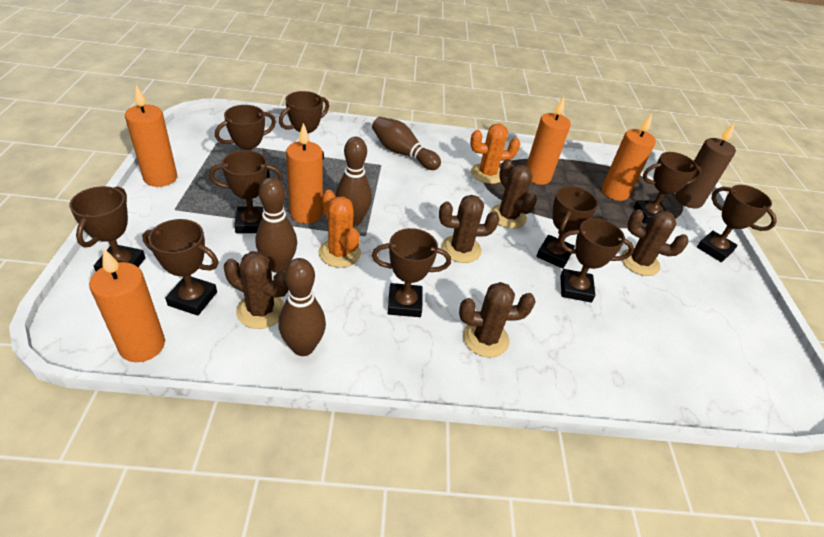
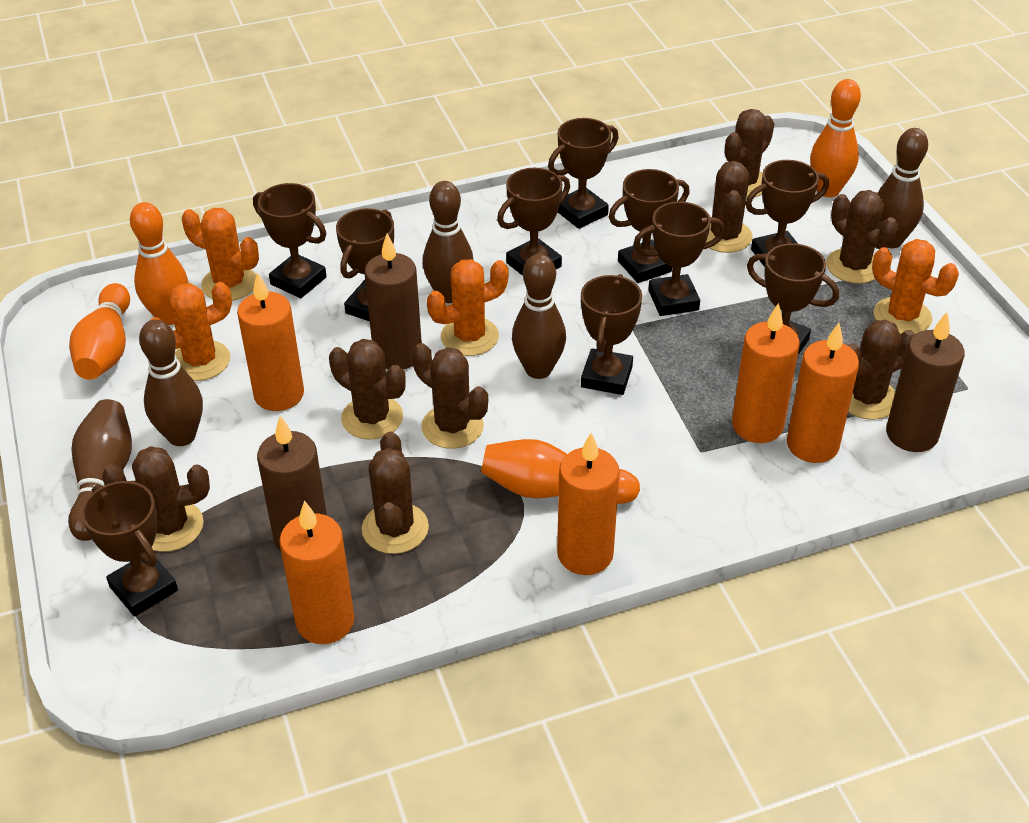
brown bowling pin: [256,177,297,273] [278,258,326,356] [336,137,372,227] [372,117,441,170] = 4 -> [68,399,132,541] [139,320,203,446] [423,181,473,303] [512,254,566,379] [878,128,928,248] = 5
brown cactus: [224,251,289,329] [439,195,499,263] [459,282,535,358] [490,159,537,229] [621,209,688,276] = 5 -> [102,446,210,552] [329,339,406,440] [362,432,429,554] [412,343,488,449] [706,161,753,253] [725,109,774,197] [826,190,899,284] [847,320,915,420] = 8
brown candle: [675,122,736,209] = 1 -> [257,416,327,552] [364,233,422,370] [886,312,965,452] = 3
orange bowling pin: none = 0 -> [69,283,130,380] [130,202,188,325] [481,439,640,504] [810,79,861,197] = 4
orange cactus: [318,190,361,268] [470,123,520,184] = 2 -> [151,282,232,381] [182,208,259,301] [427,259,509,356] [872,239,959,334] = 4

